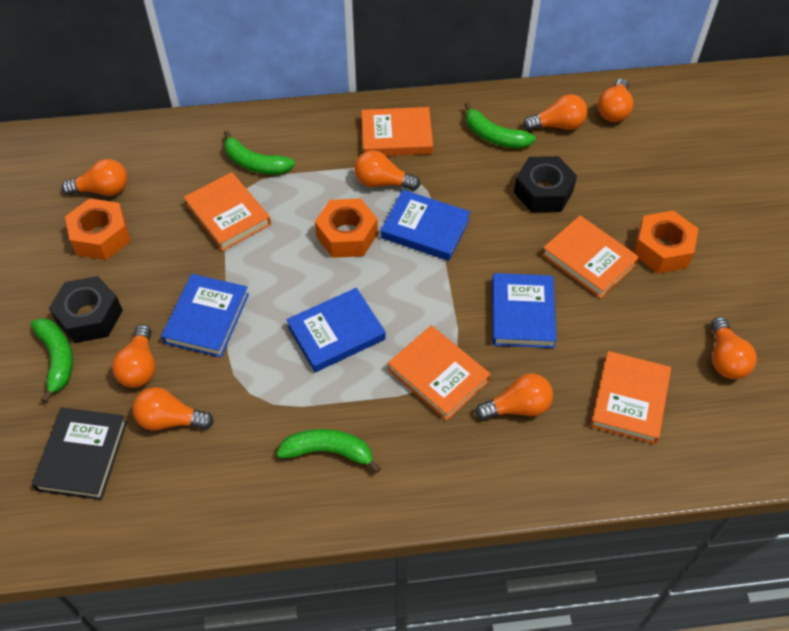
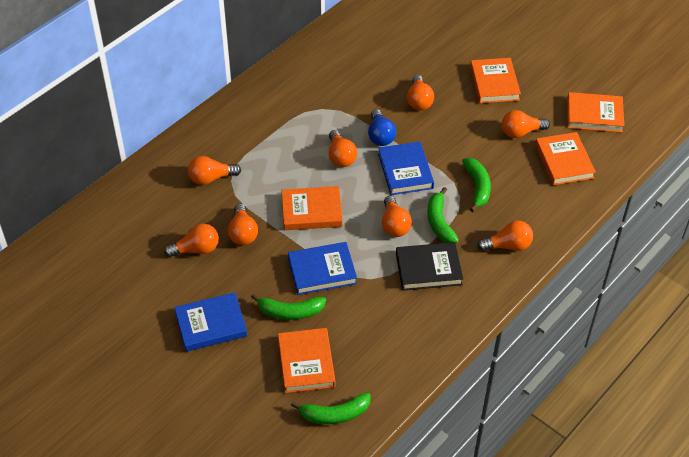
black nut: [49,276,123,343] [514,156,577,212] = 2 -> none = 0
blue book: [161,274,249,358] [286,288,386,372] [381,190,470,261] [492,273,557,348] = 4 -> [174,292,247,352] [288,242,357,295] [378,142,434,195] = 3
blue light bulb: none = 0 -> [368,109,396,146] = 1
orange nut: [65,198,130,260] [315,198,378,258] [634,211,698,273] = 3 -> none = 0

